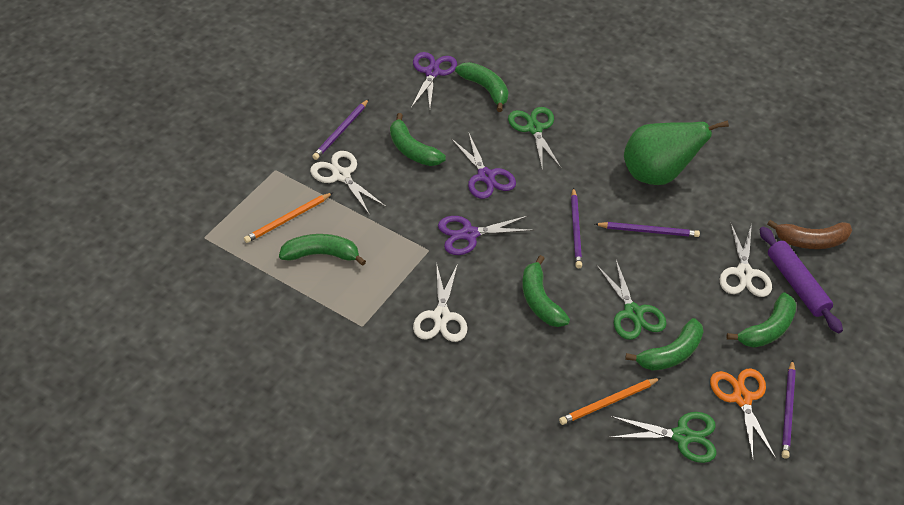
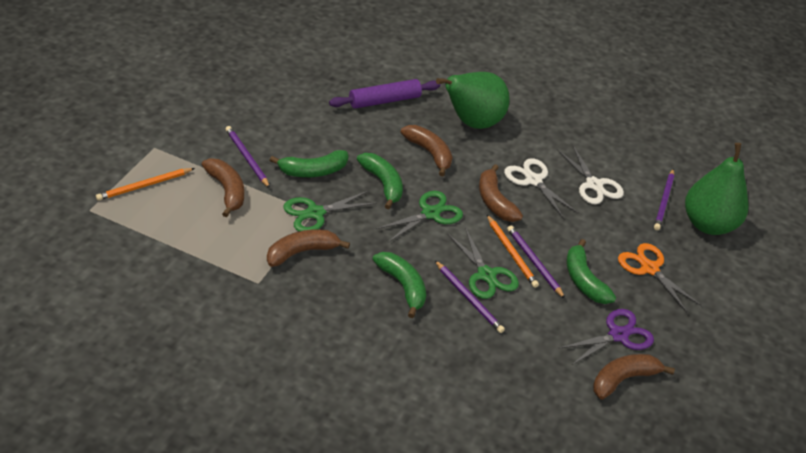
brown banana: [767,220,852,249] = 1 -> [202,158,244,217] [267,229,350,267] [401,125,453,176] [479,164,523,222] [593,354,675,400] = 5
green banana: [279,234,366,266] [390,113,446,166] [455,62,509,112] [522,255,570,327] [625,318,704,371] [726,292,796,348] = 6 -> [270,150,348,177] [357,153,403,209] [373,252,426,318] [566,239,616,304] = 4
green pear: [624,120,729,185] = 1 -> [436,72,510,129] [685,143,748,235] = 2
purple scissors: [411,52,457,108] [438,215,534,255] [451,134,516,199] = 3 -> [558,309,654,366] = 1
white scissors: [310,151,387,215] [413,262,467,342] [720,224,772,297] = 3 -> [504,158,579,219] [557,146,624,204] = 2

